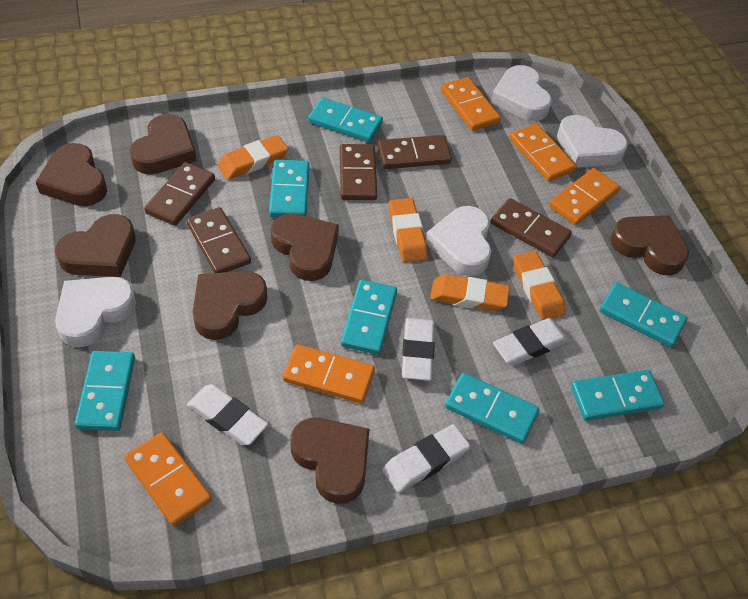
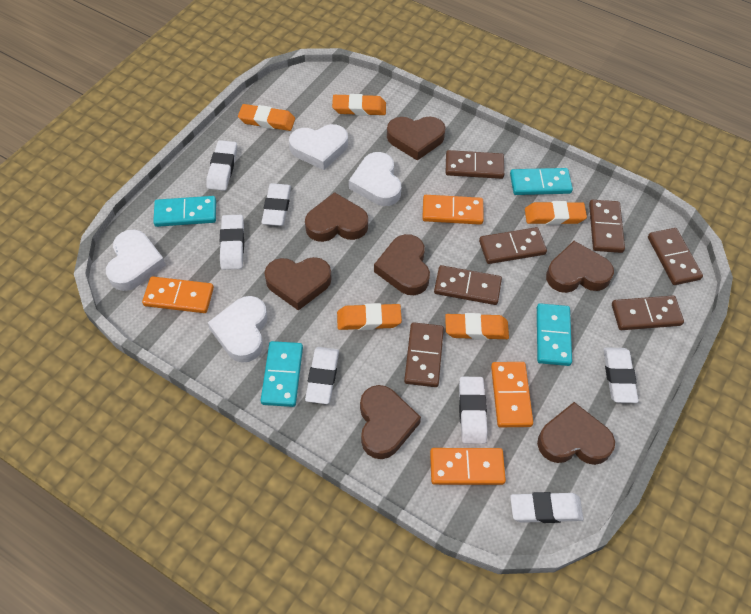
brown domino: [144,162,215,226] [187,207,251,273] [340,144,377,200] [377,135,452,169] [491,198,572,257] = 5 -> [404,322,444,387] [434,265,502,305] [446,150,504,179] [479,227,547,264] [589,200,625,253] [612,296,684,330] [648,228,703,285] = 7
orange domino: [124,432,212,526] [283,344,375,403] [441,77,501,131] [509,124,577,181] [549,168,620,225] = 5 -> [142,276,214,313] [422,195,484,225] [430,448,506,485] [491,362,533,427] = 4
orange eraser: [218,135,288,180] [389,198,428,262] [430,274,510,311] [513,251,566,320] = 4 -> [238,104,295,131] [332,94,386,116] [337,303,402,330] [445,313,509,340] [525,201,587,225] = 5
turquoise domino: [75,351,135,431] [269,159,310,218] [308,98,383,142] [341,280,397,355] [445,373,539,444] [571,370,665,421] [600,282,687,347] = 7 -> [153,196,216,227] [261,341,303,407] [510,168,573,195] [537,303,572,366] = 4
white eraser: [187,384,268,445] [382,424,470,493] [402,318,435,381] [493,318,570,366] = 4 -> [206,140,237,191] [220,215,244,270] [261,183,291,226] [305,347,339,404] [459,377,488,444] [510,492,584,523] [603,347,638,403] = 7

